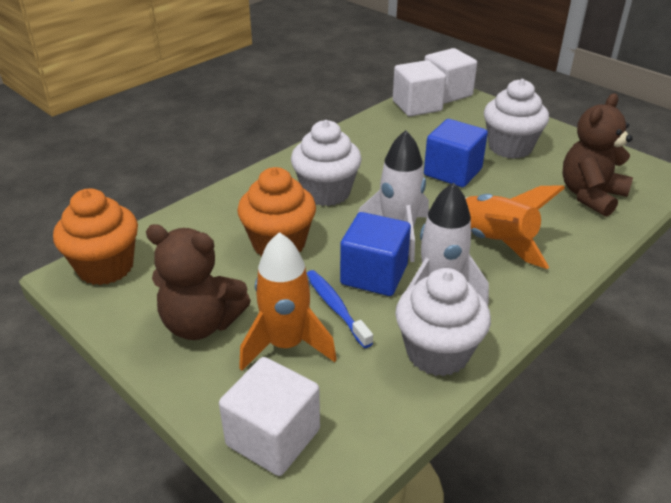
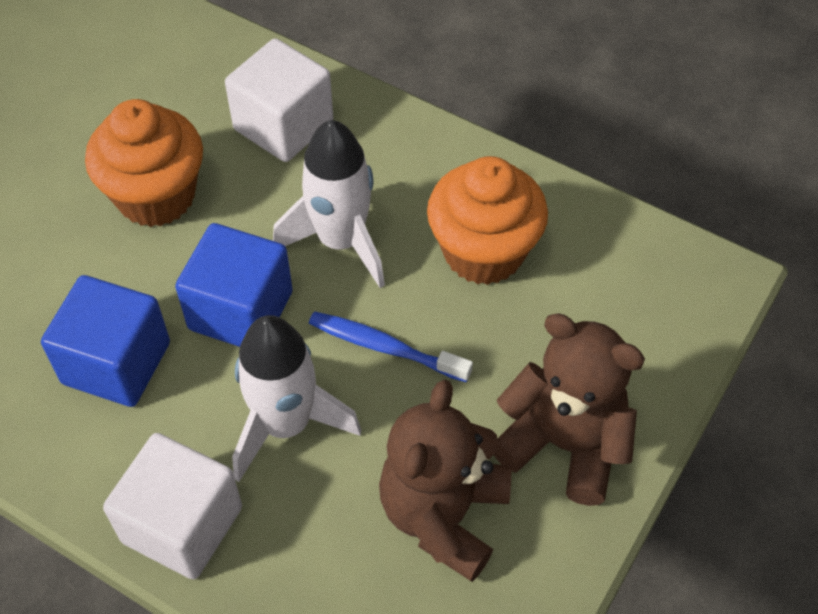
orange rocket: [239,232,337,371] [465,185,565,269] = 2 -> none = 0
white cube: [219,357,320,476] [393,60,446,117] [424,48,477,103] = 3 -> [103,433,242,580] [225,38,333,162] = 2
white cupcake: [291,120,362,206] [395,268,491,376] [484,79,549,159] = 3 -> none = 0

